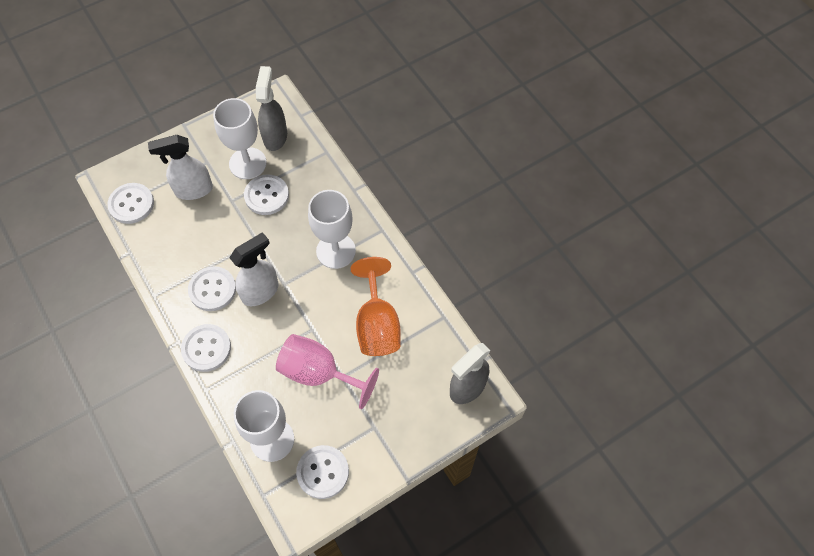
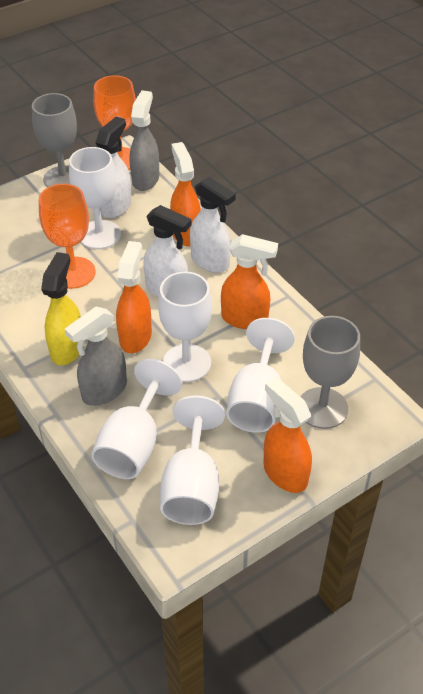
grey goblet: none = 0 -> [32,93,77,188] [300,316,360,429] = 2
orange goblet: [350,257,401,356] = 1 -> [39,184,96,289] [93,75,136,170] = 2
orange spray bottle: none = 0 -> [116,241,152,353] [170,142,201,247] [221,234,278,329] [264,378,312,493] = 4
pink goblet: [276,334,379,409] = 1 -> none = 0
white button: [107,183,154,224] [181,324,231,372] [188,266,236,311] [244,174,289,215] [296,445,349,499] = 5 -> none = 0
white goblet: [213,98,267,179] [234,390,294,462] [308,190,356,269] = 3 -> [69,147,121,249] [91,359,182,479] [158,272,212,382] [160,396,225,525] [226,318,295,433] = 5
white spray bottle: [148,135,213,200] [229,232,279,306] = 2 -> [96,116,132,218] [143,205,191,298] [190,177,236,273] = 3
yellow spray bottle: none = 0 -> [41,252,81,365] = 1

